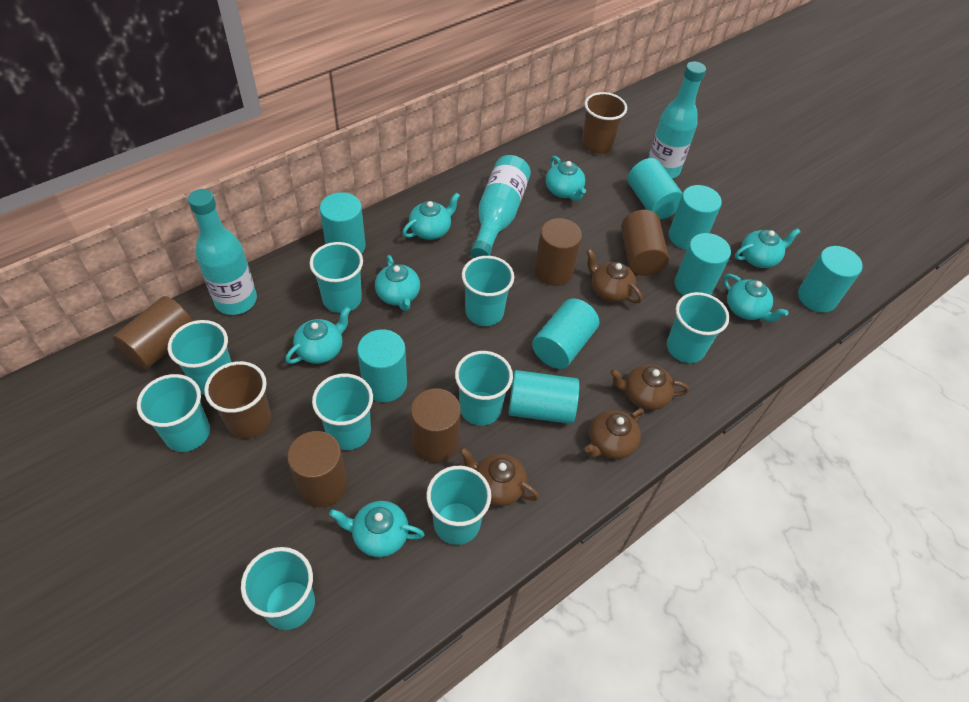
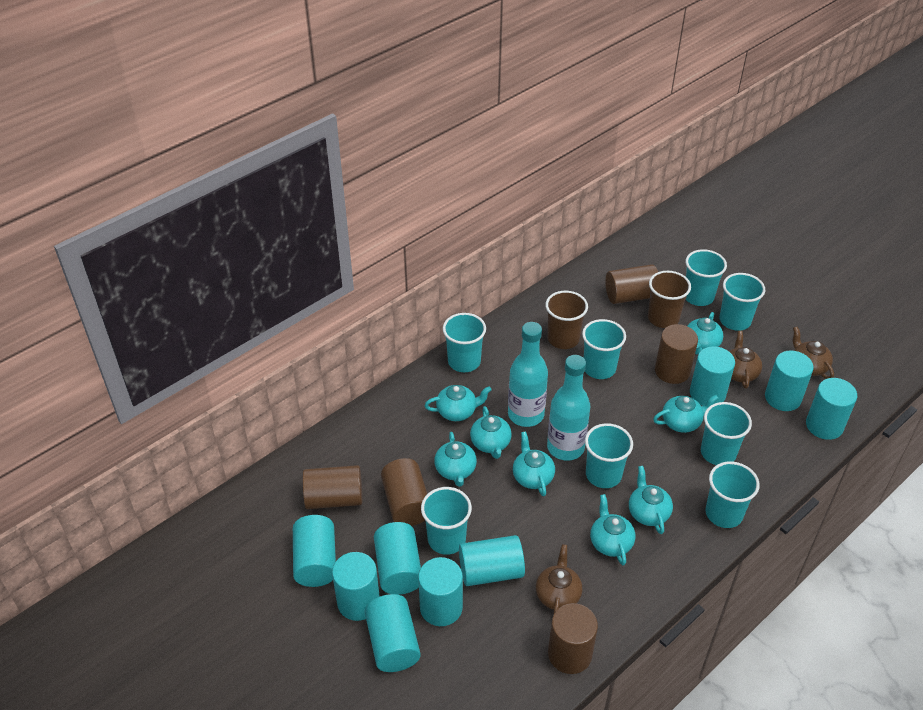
brown teapot: [459,447,539,506] [585,409,644,459] [586,249,643,303] [610,364,689,410] = 4 -> [536,544,582,615] [729,331,762,389] [793,327,834,379] = 3
turquoise bottle: [188,189,257,315] [470,155,531,258] [648,61,706,179] = 3 -> [508,322,548,427] [547,355,590,461] = 2
turquoise cup: [137,374,210,452] [168,320,231,395] [241,547,315,630] [309,242,363,313] [312,373,373,450] [426,466,491,545] [455,351,513,426] [462,256,514,326] [667,292,729,363] = 9 -> [421,487,472,555] [443,313,486,372] [582,319,626,379] [585,423,633,488] [686,249,727,306] [701,402,752,465] [706,461,760,528] [719,273,765,331] = 8
turquoise cylinder: [320,192,366,254] [357,329,407,402] [509,370,579,424] [532,298,599,369] [628,158,683,220] [669,185,722,250] [675,233,731,296] [798,246,863,313] = 8 -> [293,515,336,587] [332,552,380,621] [365,594,420,672] [374,522,421,595] [418,557,463,626] [459,535,525,586] [690,346,735,406] [765,351,814,411] [806,378,857,440] = 9
turquoise teapot: [285,307,351,364] [329,501,425,557] [375,255,420,311] [402,192,460,240] [546,156,586,201] [723,274,788,322] [735,228,801,268] = 7 -> [425,385,491,421] [434,432,477,487] [470,406,512,459] [513,431,555,496] [590,494,635,565] [629,466,673,534] [653,395,719,433] [688,312,723,355] = 8

